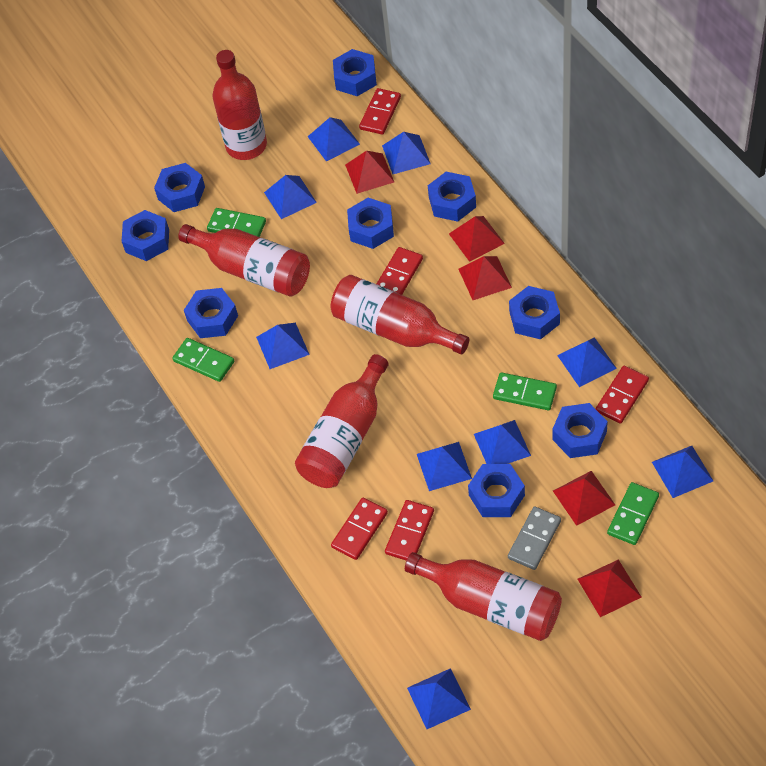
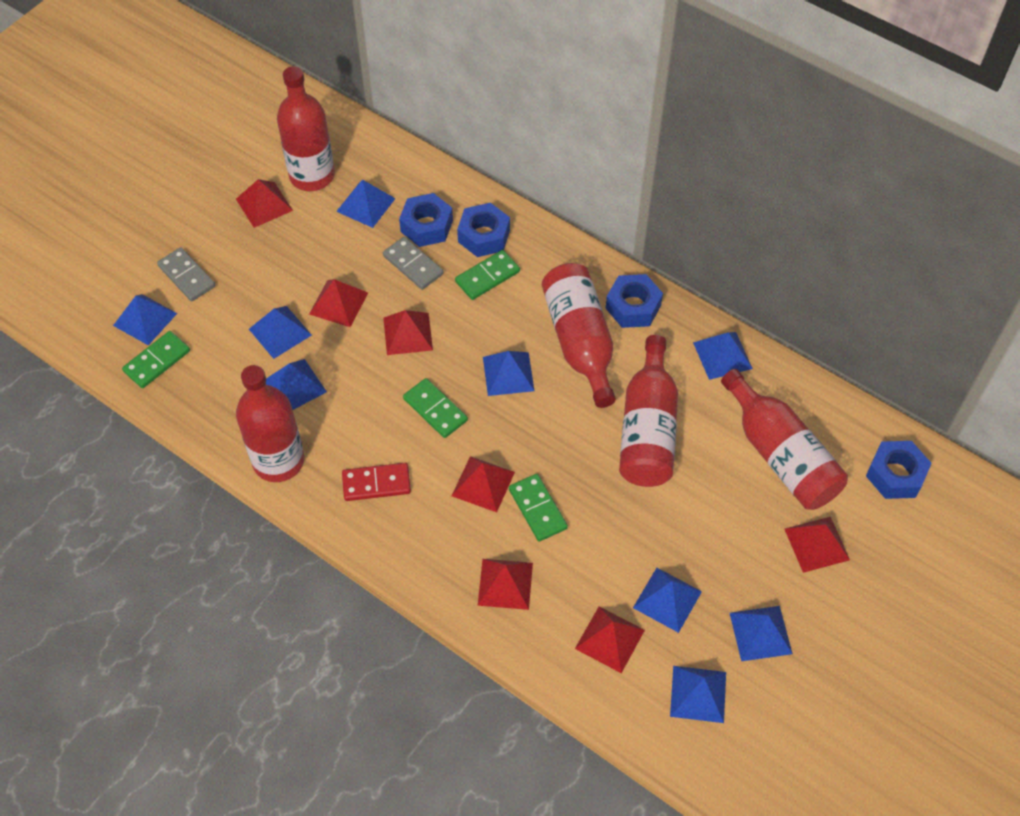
blue nut: [122,210,169,261] [154,163,205,212] [184,288,238,338] [333,49,377,96] [347,198,394,249] [428,172,476,222] [468,464,525,517] [509,286,560,339] [552,403,608,458] = 9 -> [399,193,453,247] [457,203,510,257] [606,274,663,328] [866,441,932,499] = 4
grey domino: [508,506,561,570] = 1 -> [157,247,215,301] [383,237,443,290] = 2
red domino: [331,498,388,560] [359,88,401,135] [377,247,423,295] [385,500,434,560] [596,366,649,424] = 5 -> [342,463,411,501] = 1
red pyramid: [345,151,394,194] [449,216,505,262] [459,256,512,300] [553,471,615,526] [578,559,642,617] = 5 -> [236,179,293,228] [309,279,368,327] [383,310,433,355] [452,456,515,512] [478,559,533,610] [575,607,645,673] [785,517,850,573] = 7

